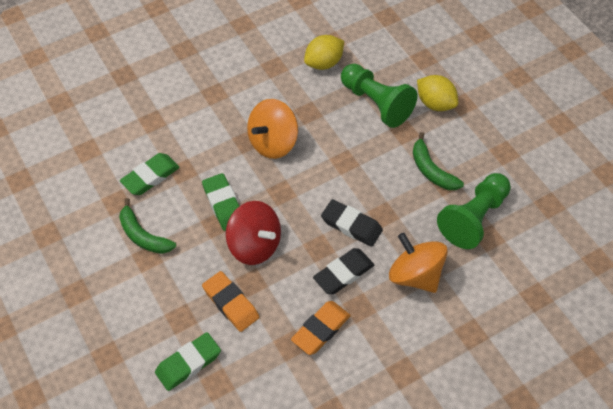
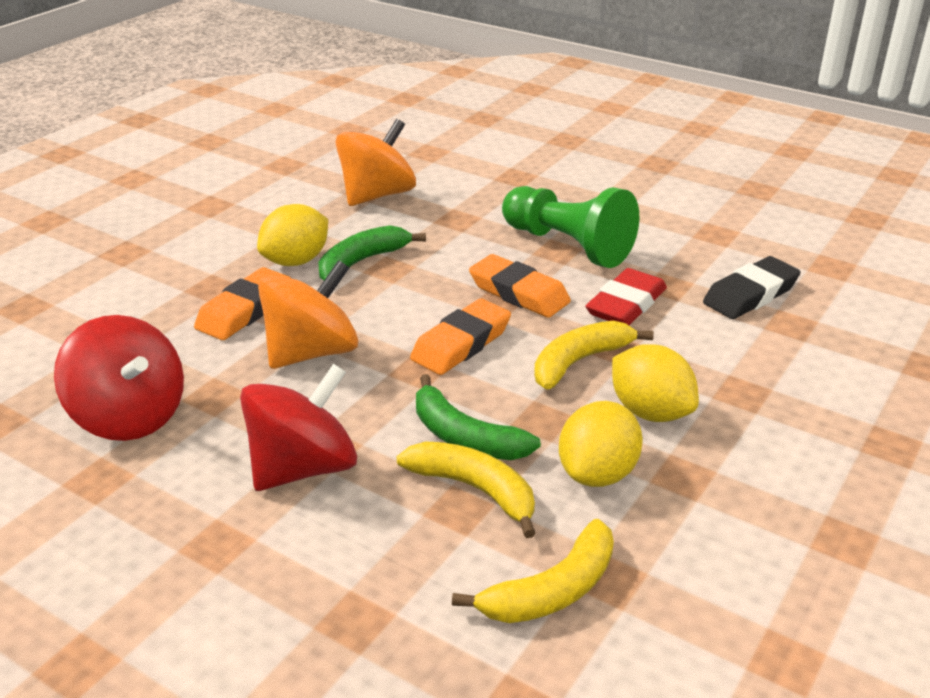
black eraser: [313,248,374,294] [321,199,383,247] = 2 -> [703,256,801,319] = 1
green eraser: [120,153,180,195] [155,332,221,391] [202,173,239,231] = 3 -> none = 0
green pawn: [341,64,417,128] [437,173,511,249] = 2 -> [502,186,639,268] = 1
orange eraser: [202,271,259,332] [291,301,351,355] = 2 -> [194,267,291,340] [410,299,511,375] [469,254,571,318] = 3
red eraser: none = 0 -> [586,268,667,325] = 1
red spinning top: [226,201,281,265] = 1 -> [54,315,184,441] [240,364,357,491] = 2
yellow banana: none = 0 -> [396,441,536,538] [452,519,614,623] [534,321,654,390] = 3
yellow lemon: [304,35,344,70] [417,75,458,111] = 2 -> [257,204,328,266] [559,401,643,487] [612,344,699,422] = 3

